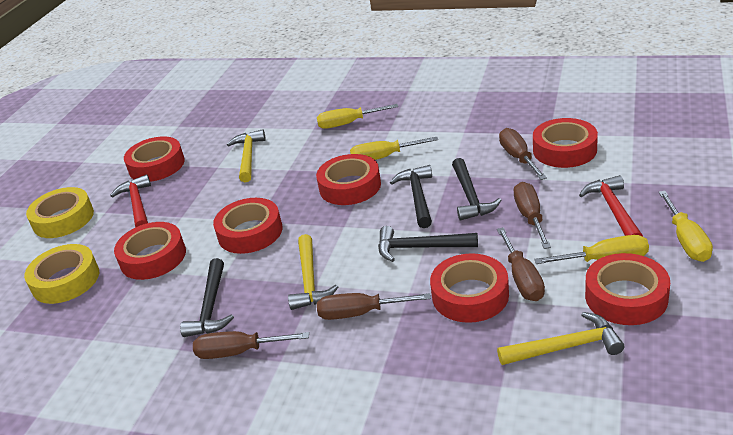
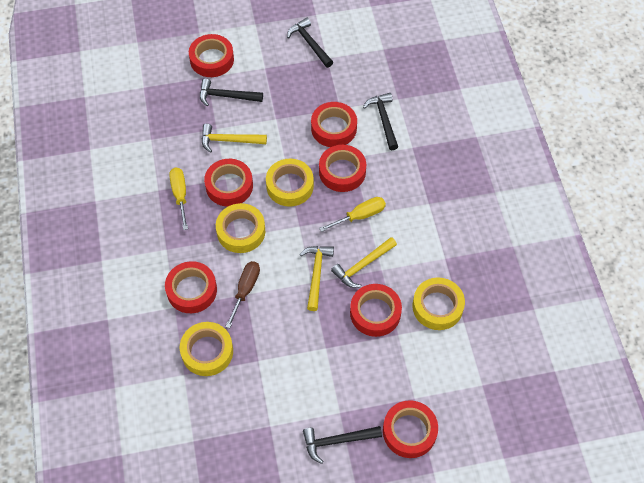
brown screwdriver: [193,331,309,359] [317,293,431,320] [497,227,545,301] [499,128,547,180] [514,182,551,249] = 5 -> [225,261,260,328] = 1
red hammer: [110,174,151,228] [579,175,643,237] = 2 -> none = 0
yellow screwdriver: [317,104,398,129] [350,137,438,160] [534,235,649,264] [658,191,713,262] = 4 -> [169,168,188,230] [319,197,386,232] = 2
yellow tape: [24,244,99,304] [26,187,94,238] = 2 -> [180,322,233,376] [216,203,265,253] [266,159,314,207] [413,277,465,330] = 4

